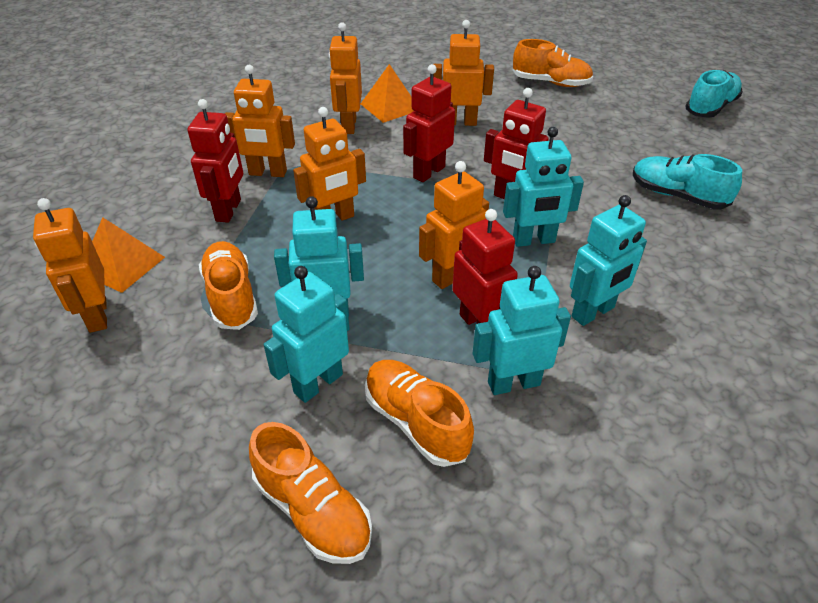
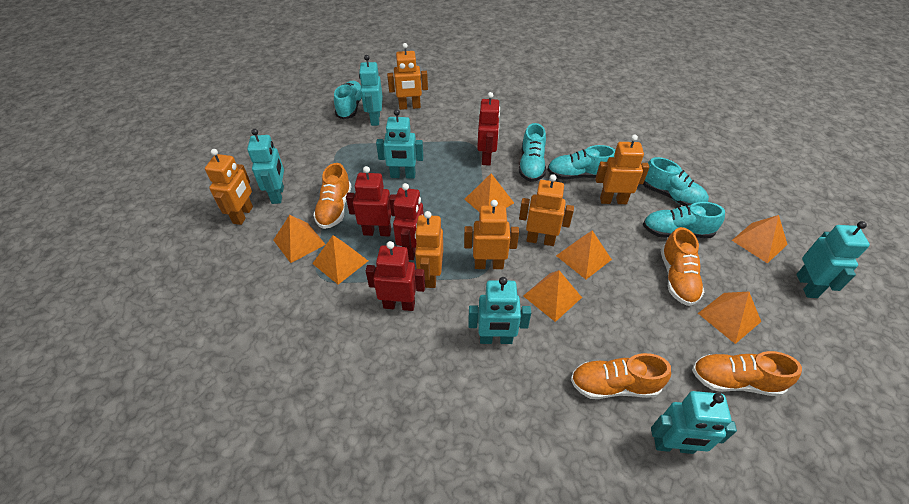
orange pyramid: [92,217,165,293] [361,64,413,123] = 2 -> [274,215,326,263] [312,235,368,285] [464,174,514,212] [523,270,582,322] [556,231,612,279] [698,292,761,344] [732,215,788,263] = 7
turquoise robot: [264,266,350,403] [274,196,364,317] [473,266,571,395] [503,127,584,247] [570,195,647,326] = 5 -> [247,129,284,204] [359,55,383,126] [376,109,424,179] [468,277,531,344] [651,391,737,454] [796,221,870,298] = 6
turquoise shoe: [633,154,742,210] [685,70,743,118] = 2 -> [334,81,362,119] [519,123,546,182] [547,145,616,179] [643,157,709,206] [643,202,725,238] = 5

